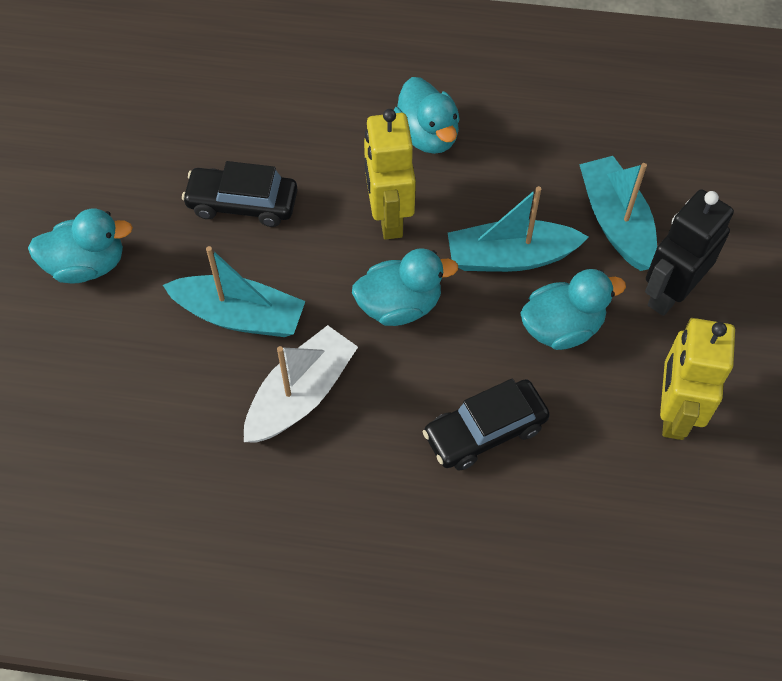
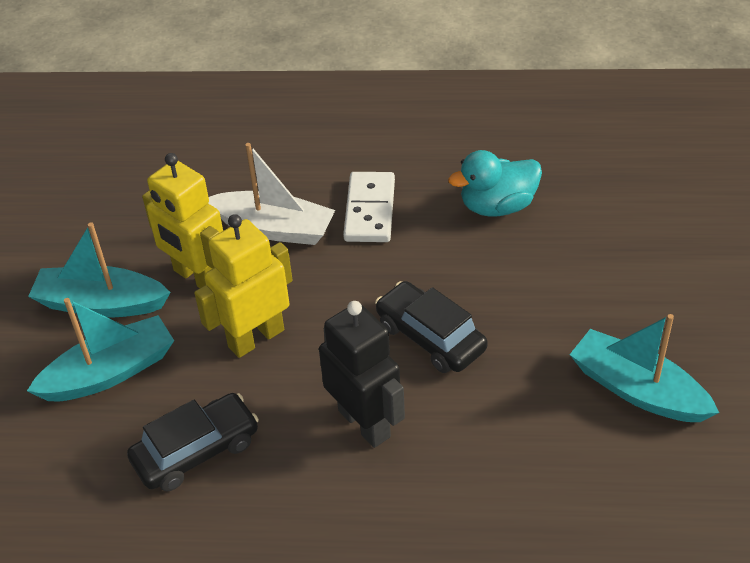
turquoise duck: [28,209,133,284] [352,248,458,326] [394,77,460,154] [520,269,626,350] = 4 -> [448,150,542,217] = 1
white domino: none = 0 -> [343,172,395,242] = 1

